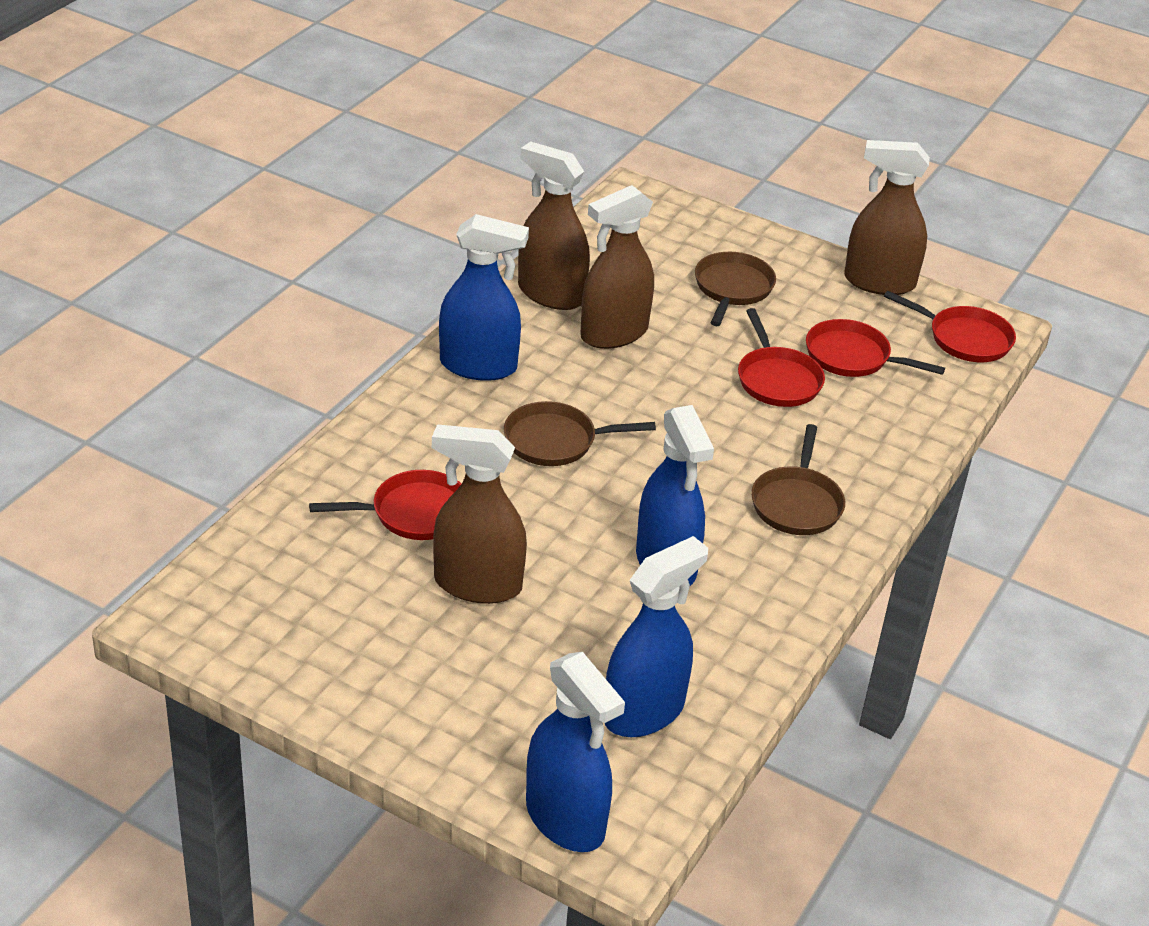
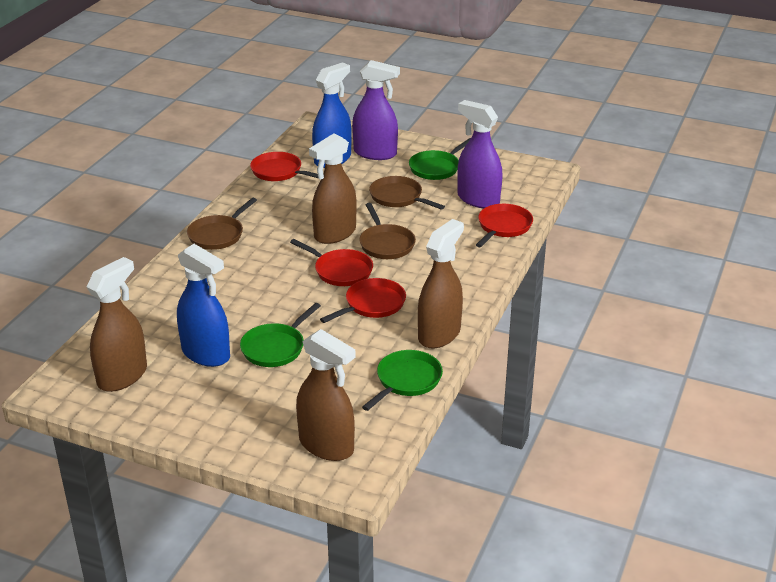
blue spray bottle: [439,214,529,381] [526,652,625,852] [605,536,708,737] [636,405,714,586] = 4 -> [177,244,230,367] [312,62,352,168] = 2
green pan: none = 0 -> [240,303,321,367] [362,350,443,411] [409,138,471,180] = 3
purple spray bottle: none = 0 -> [352,60,400,160] [457,100,503,208] = 2

